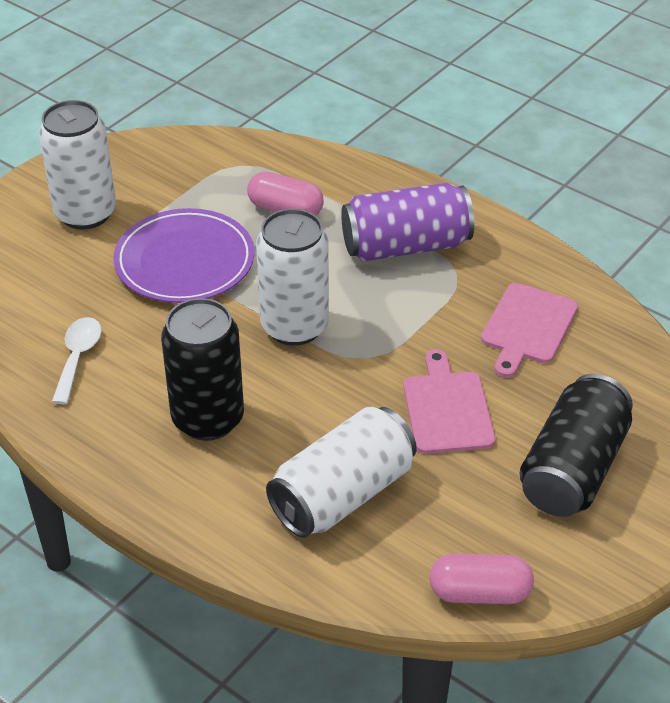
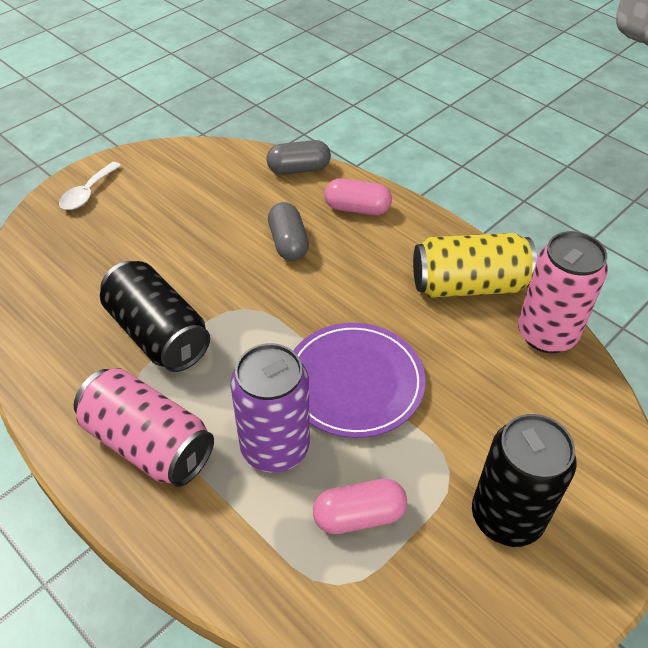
grey capsule: none = 0 -> [267,140,331,175] [268,202,309,261] = 2
pink can: none = 0 -> [74,368,214,487] [518,231,608,353] = 2
pink cutting board: [403,349,495,454] [481,283,578,378] = 2 -> none = 0
white can: [39,100,116,230] [256,209,329,346] [266,407,417,538] = 3 -> none = 0
yellow can: none = 0 -> [413,233,537,298] = 1

